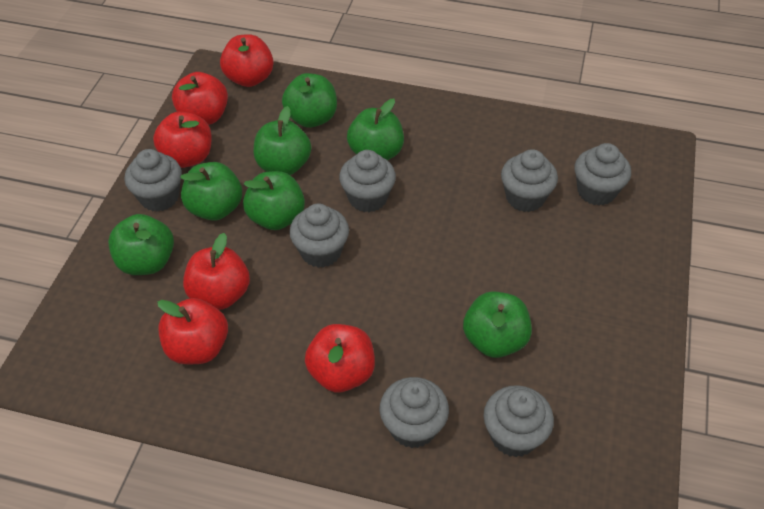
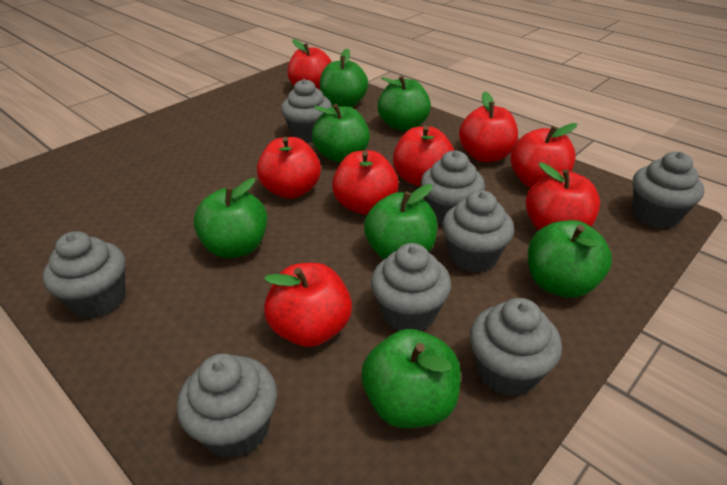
grey cupcake: [124,149,182,212] [289,203,349,268] [339,150,396,212] [380,377,449,448] [484,385,554,457] [501,149,558,212] [574,143,631,206] = 7 -> [42,231,126,319] [177,353,277,459] [281,79,332,142] [371,243,451,331] [420,151,485,224] [442,190,514,273] [470,298,562,397] [633,152,704,229] = 8
red apple: [153,112,212,168] [157,298,228,364] [172,72,228,125] [183,233,250,310] [220,34,274,87] [305,324,375,392] = 6 -> [257,137,321,199] [264,263,352,347] [287,39,332,91] [332,150,398,215] [393,126,454,187] [459,92,518,162] [510,123,577,188] [526,163,600,231] = 8

